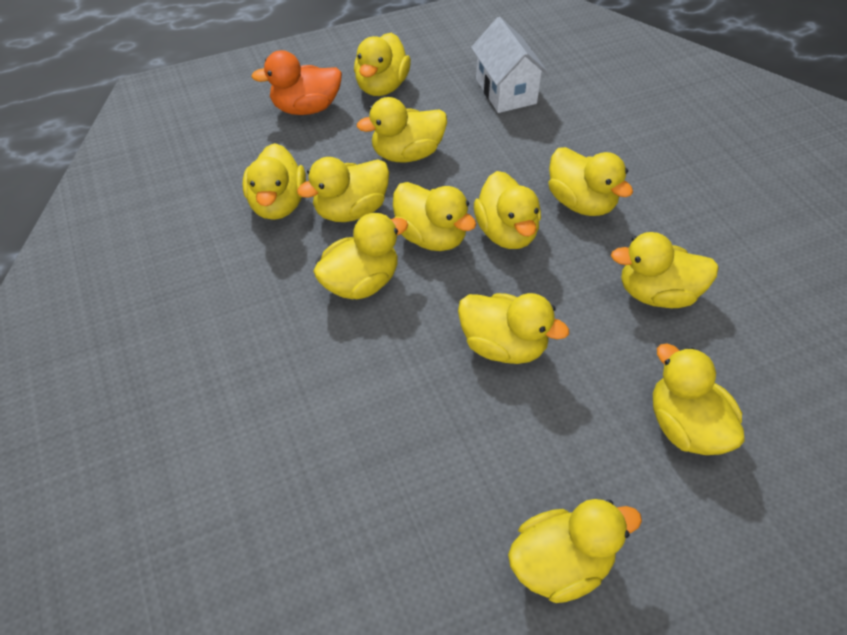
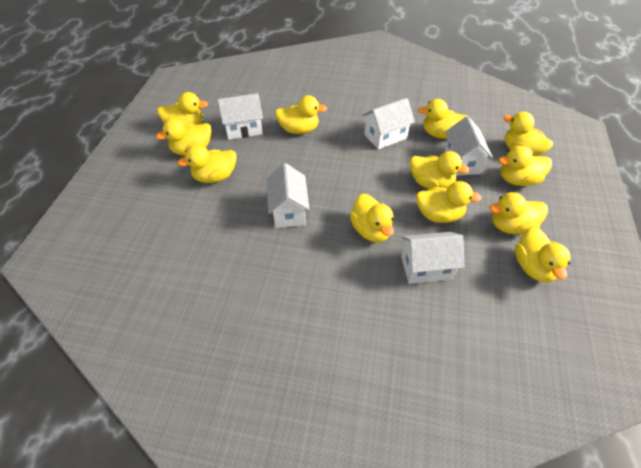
orange duck: [251,50,342,115] = 1 -> none = 0
white house: [471,17,549,113] = 1 -> [218,93,263,140] [267,163,310,228] [362,98,415,150] [401,232,464,284] [445,116,493,176] = 5

